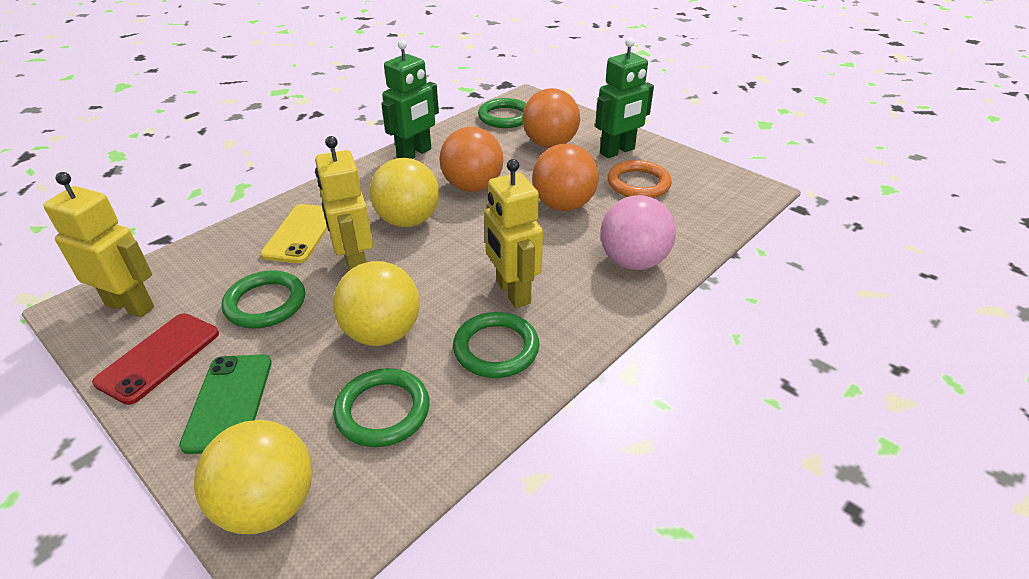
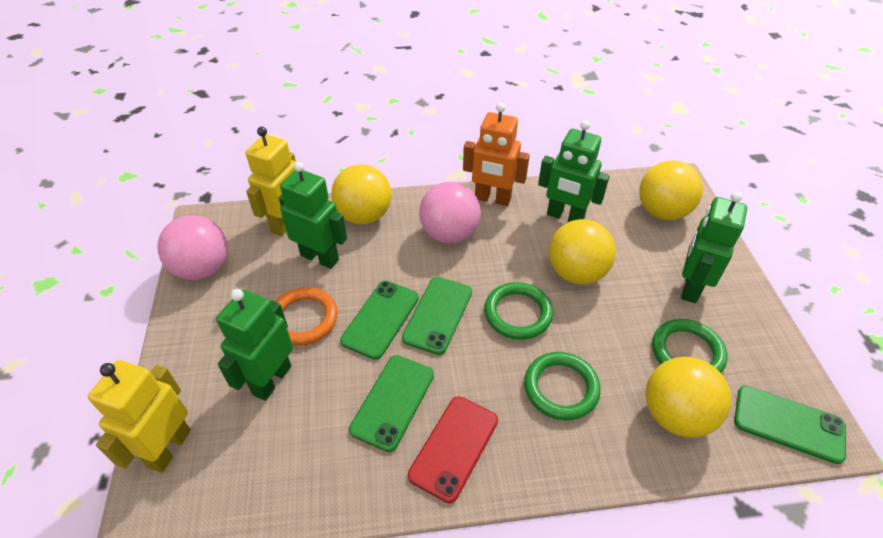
green phone: [179,355,272,454] = 1 -> [340,281,419,360] [349,355,434,452] [402,277,472,355] [734,386,846,464] = 4
green ring: [222,270,305,328] [333,368,430,447] [453,312,539,378] [478,98,526,128] = 4 -> [484,282,553,340] [524,352,601,420] [652,319,728,373] = 3
green robot: [381,40,439,159] [595,38,654,158] = 2 -> [216,289,293,401] [279,162,347,269] [538,120,610,222] [681,192,747,303] = 4
orange ball: [439,127,503,192] [522,88,580,148] [532,144,599,211] = 3 -> none = 0
orange robot: none = 0 -> [463,103,530,206] = 1
pink ball: [600,195,676,270] = 1 -> [157,215,228,280] [419,182,481,243] = 2
yellow ball: [194,420,313,534] [333,261,420,346] [370,158,439,227] = 3 -> [331,164,392,225] [549,219,616,285] [639,160,703,220] [646,357,731,438] = 4
yellow phone: [260,204,328,263] = 1 -> none = 0
yellow robot: [43,172,154,318] [315,136,373,270] [484,159,543,308] = 3 -> [88,360,191,473] [246,127,296,236] = 2

